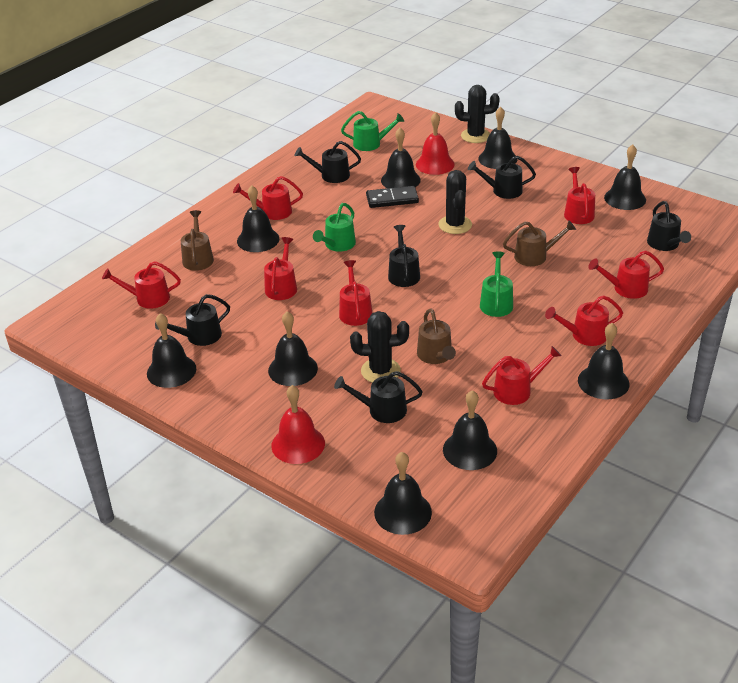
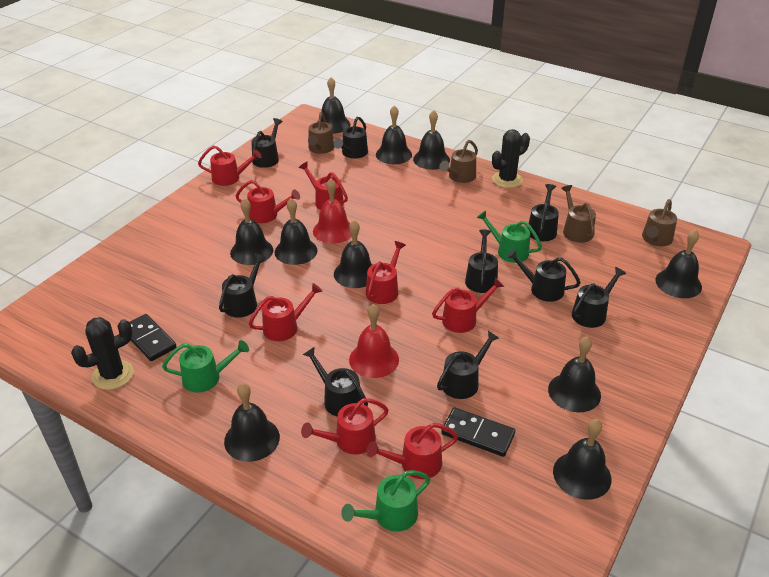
black bell: [147,313,196,388] [237,185,279,252] [268,311,318,386] [374,452,432,535] [381,128,421,188] [443,390,497,470] [478,107,517,169] [578,323,630,400] [604,145,646,210] = 9 -> [224,383,280,462] [230,198,273,265] [275,198,317,265] [318,77,350,133] [334,220,373,288] [376,105,412,164] [413,110,450,170] [548,336,601,412] [553,419,611,500] [655,229,702,298] = 10
black cactus: [350,311,409,383] [438,170,472,234] [455,85,500,143] = 3 -> [71,317,134,390] [492,129,530,188] = 2
black domino: [366,186,419,208] = 1 -> [130,314,177,361] [441,408,515,457] = 2
black watering can: [155,294,230,346] [294,141,361,183] [334,371,423,423] [388,225,420,287] [468,156,536,199] [647,201,691,251] = 6 -> [219,253,266,318] [251,118,283,168] [303,347,368,416] [334,117,368,159] [437,331,499,399] [465,230,498,293] [507,249,581,302] [527,184,559,241] [572,267,626,328] = 9
brown watering can: [181,210,214,271] [417,308,456,364] [503,220,576,266] = 3 -> [308,112,334,154] [439,140,478,183] [561,185,596,243] [642,199,677,246] = 4

